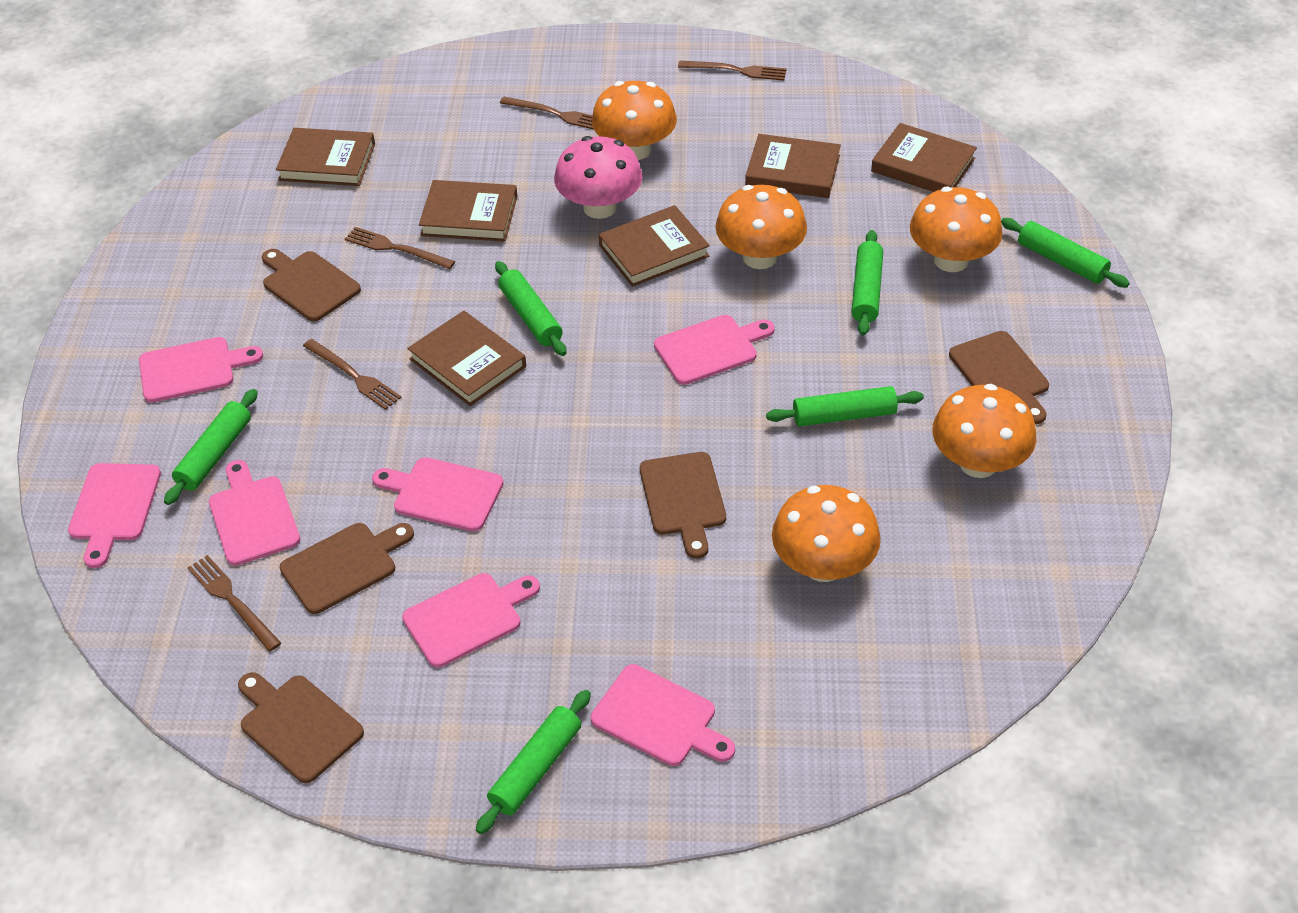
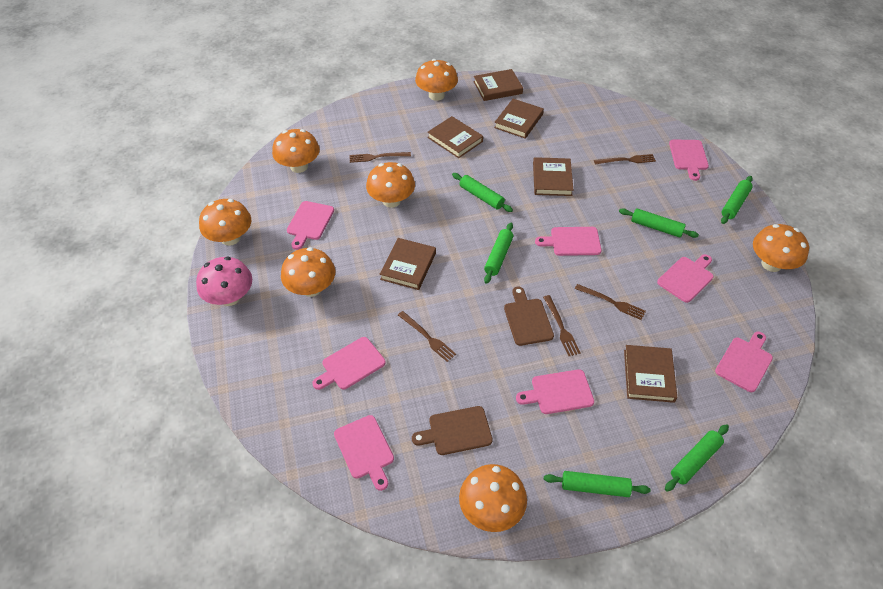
brown cutting board: [238,672,364,783] [262,249,361,321] [279,523,414,614] [640,452,726,559] [949,331,1049,424] = 5 -> [412,406,493,455] [504,287,554,346] = 2
orange mushroom: [592,81,677,160] [715,185,807,269] [772,485,881,582] [910,187,1003,272] [932,384,1036,478] = 5 -> [199,199,251,246] [272,129,320,173] [281,247,335,297] [366,162,415,208] [415,59,458,101] [459,464,527,532] [753,224,809,272] = 7
pink cutting board: [68,463,161,568] [139,337,263,403] [209,460,300,566] [372,457,504,532] [402,573,540,668] [591,664,735,766] [654,315,775,385] = 7 -> [287,201,334,250] [312,337,386,390] [334,415,394,491] [516,369,594,414] [535,227,602,256] [657,254,714,303] [669,140,709,181] [715,332,773,392] = 8

